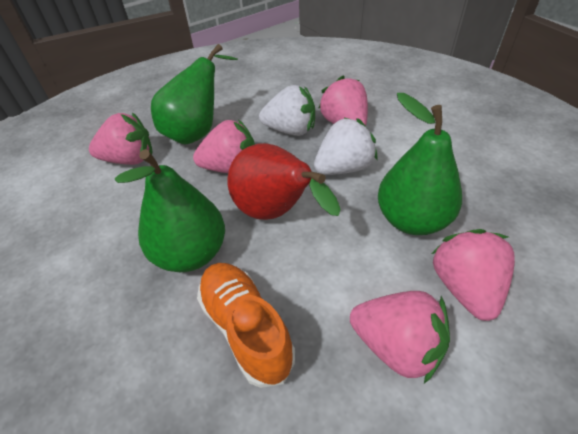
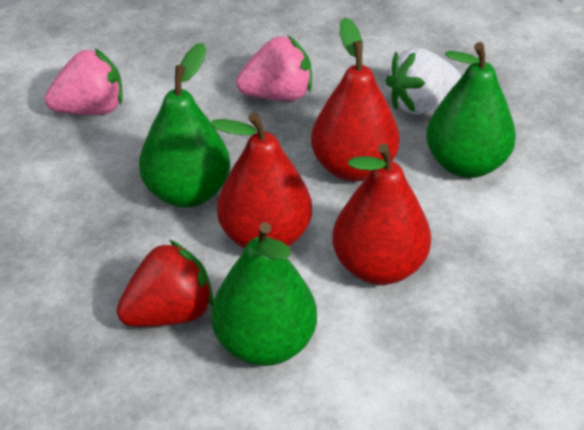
orange shoe: [197,263,295,388] = 1 -> none = 0
pink strawberry: [89,112,152,165] [193,119,255,173] [318,76,368,126] [350,291,450,384] [431,229,515,321] = 5 -> [45,48,123,115] [236,36,312,101] = 2
red pear: [227,143,341,220] = 1 -> [210,112,312,249] [311,18,400,181] [332,143,431,285] = 3
red strawberry: none = 0 -> [117,240,214,327] = 1
white strawberry: [259,85,315,136] [314,118,377,175] = 2 -> [385,48,461,114] = 1

